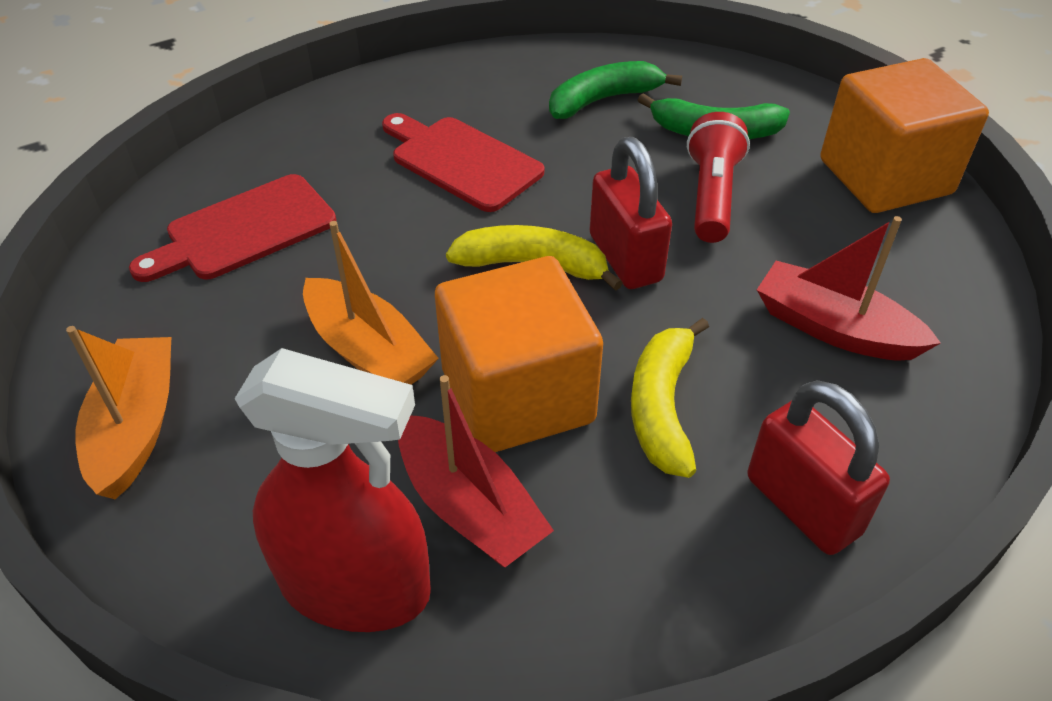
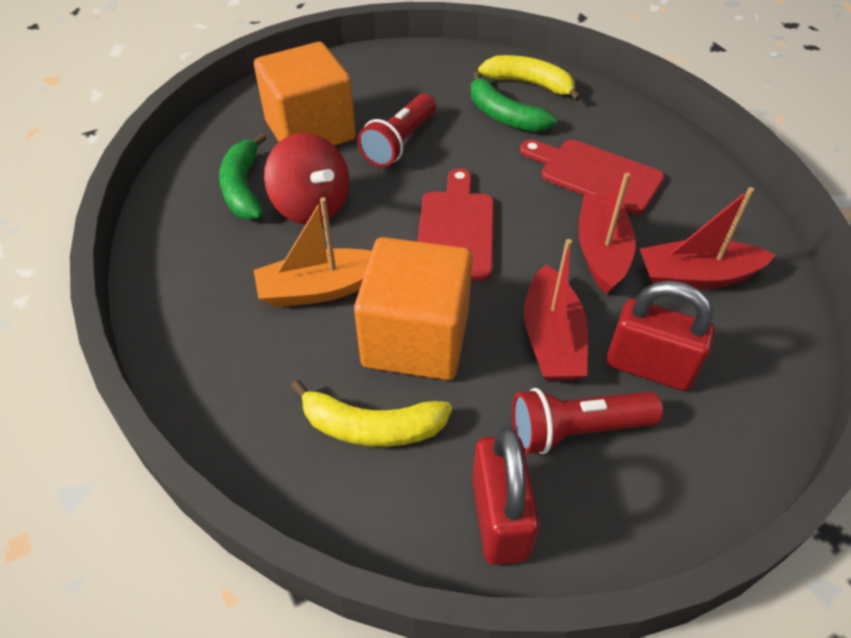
orange boat: [66,326,171,499] [303,221,439,385] = 2 -> [254,197,372,307] = 1
red boat: [398,375,554,567] [757,216,941,360] = 2 -> [524,239,588,381] [578,173,636,294] [640,187,776,290] = 3
red flashlight: [687,112,750,243] = 1 -> [357,94,436,167] [512,388,663,454] = 2
red spinning top: none = 0 -> [264,133,350,224] = 1
red spray bottle: [235,348,431,632] = 1 -> none = 0

